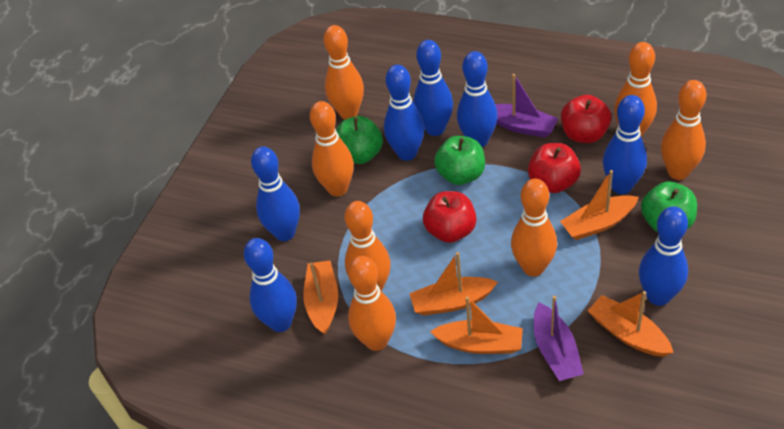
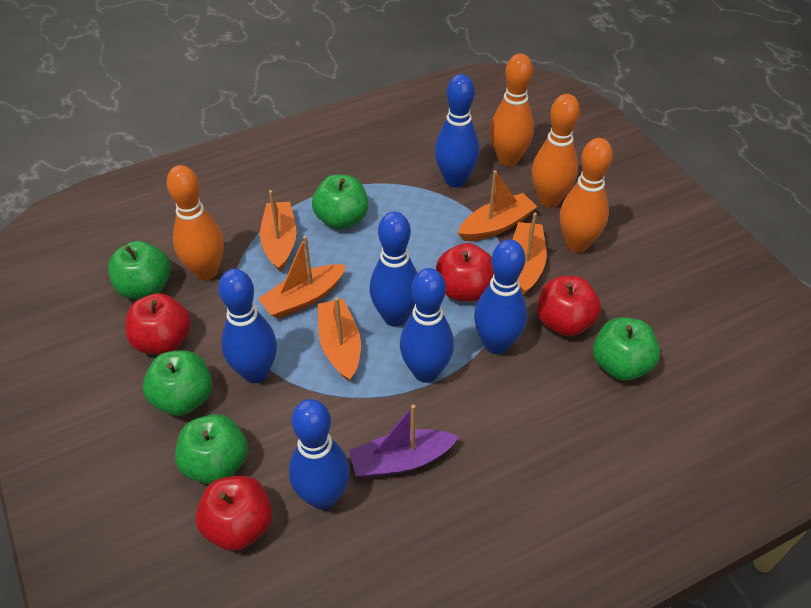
blue bowling pin: [244,238,297,332] [251,146,300,241] [384,65,425,161] [413,40,453,136] [457,51,498,147] [603,95,647,194] [639,206,688,306] = 7 -> [218,269,277,383] [289,399,350,510] [370,212,417,327] [400,268,454,383] [435,74,479,187] [474,239,527,354] = 6
green apple: [336,116,383,164] [434,136,485,185] [641,181,697,232] = 3 -> [108,241,171,299] [143,350,212,416] [175,414,248,484] [312,174,369,230] [593,317,660,381] = 5
orange bowling pin: [310,101,354,197] [324,25,364,119] [344,201,391,291] [348,256,396,351] [511,179,557,277] [614,42,657,137] [661,80,706,180] = 7 -> [167,165,224,280] [490,53,534,166] [532,94,580,208] [560,138,613,253] = 4
purple boat: [495,74,559,138] [534,296,584,381] = 2 -> [349,405,459,478] = 1
red apple: [423,191,477,243] [528,143,581,193] [561,95,612,143] = 3 -> [125,293,191,355] [195,476,272,551] [436,243,494,302] [537,276,601,336] = 4

